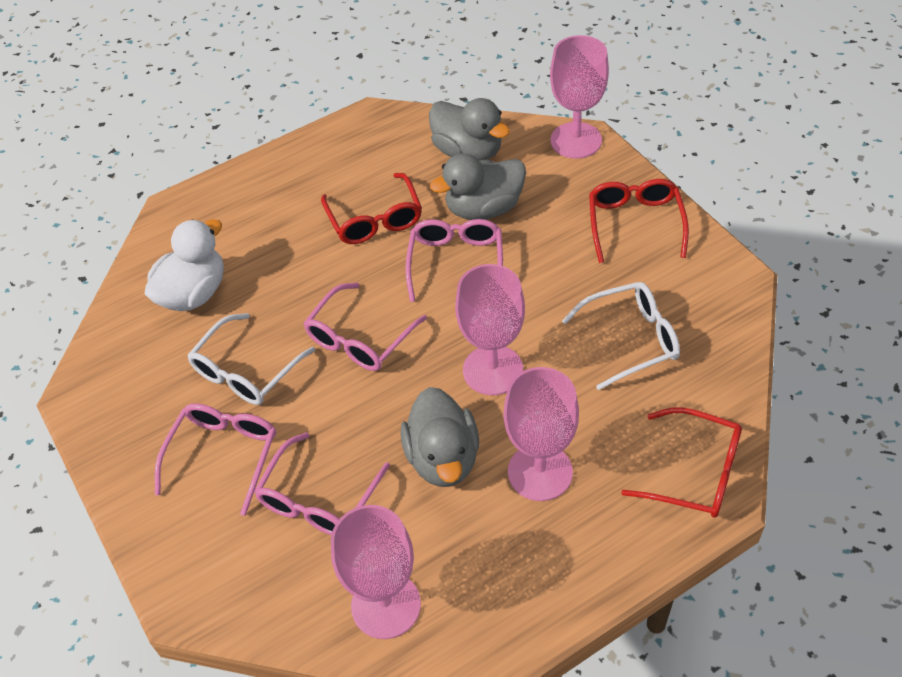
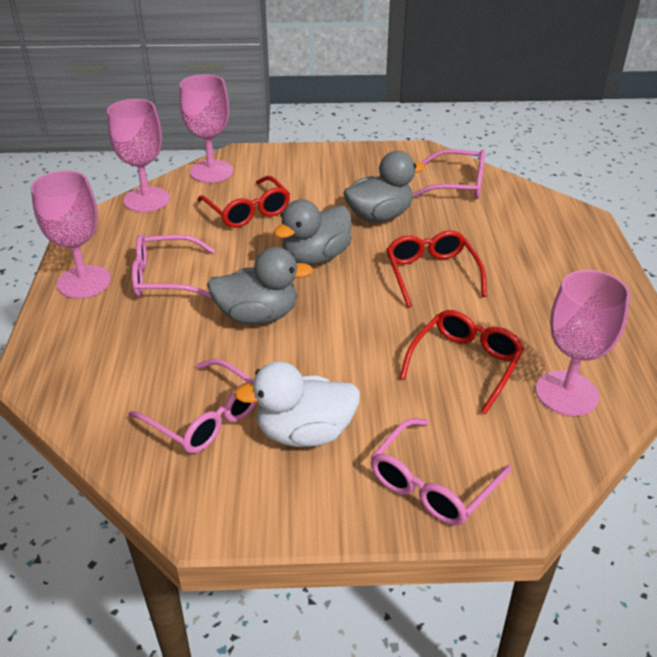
white glasses: [187,313,315,405] [562,282,680,390] = 2 -> none = 0

